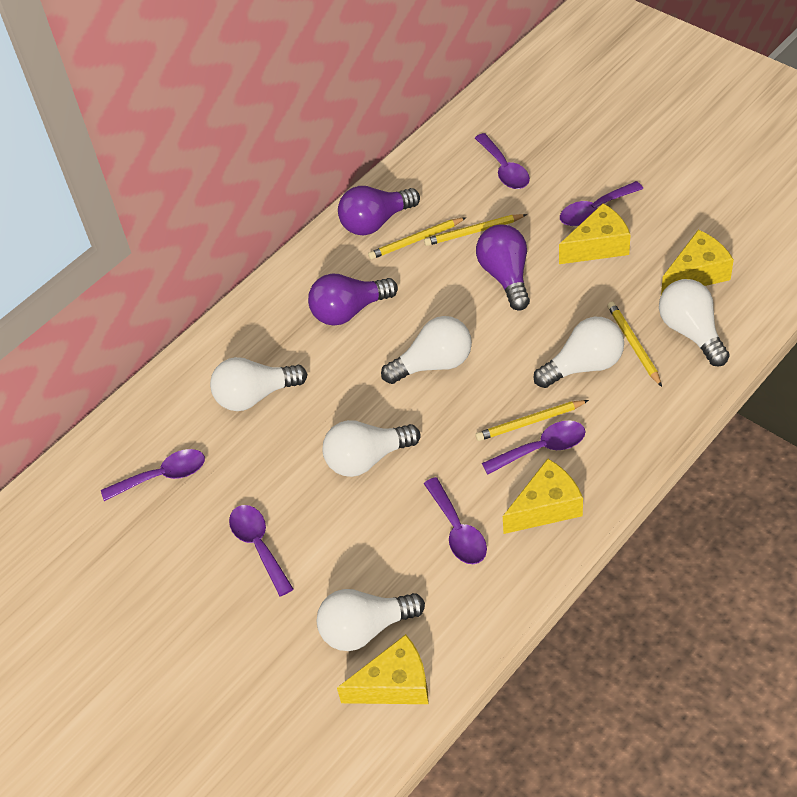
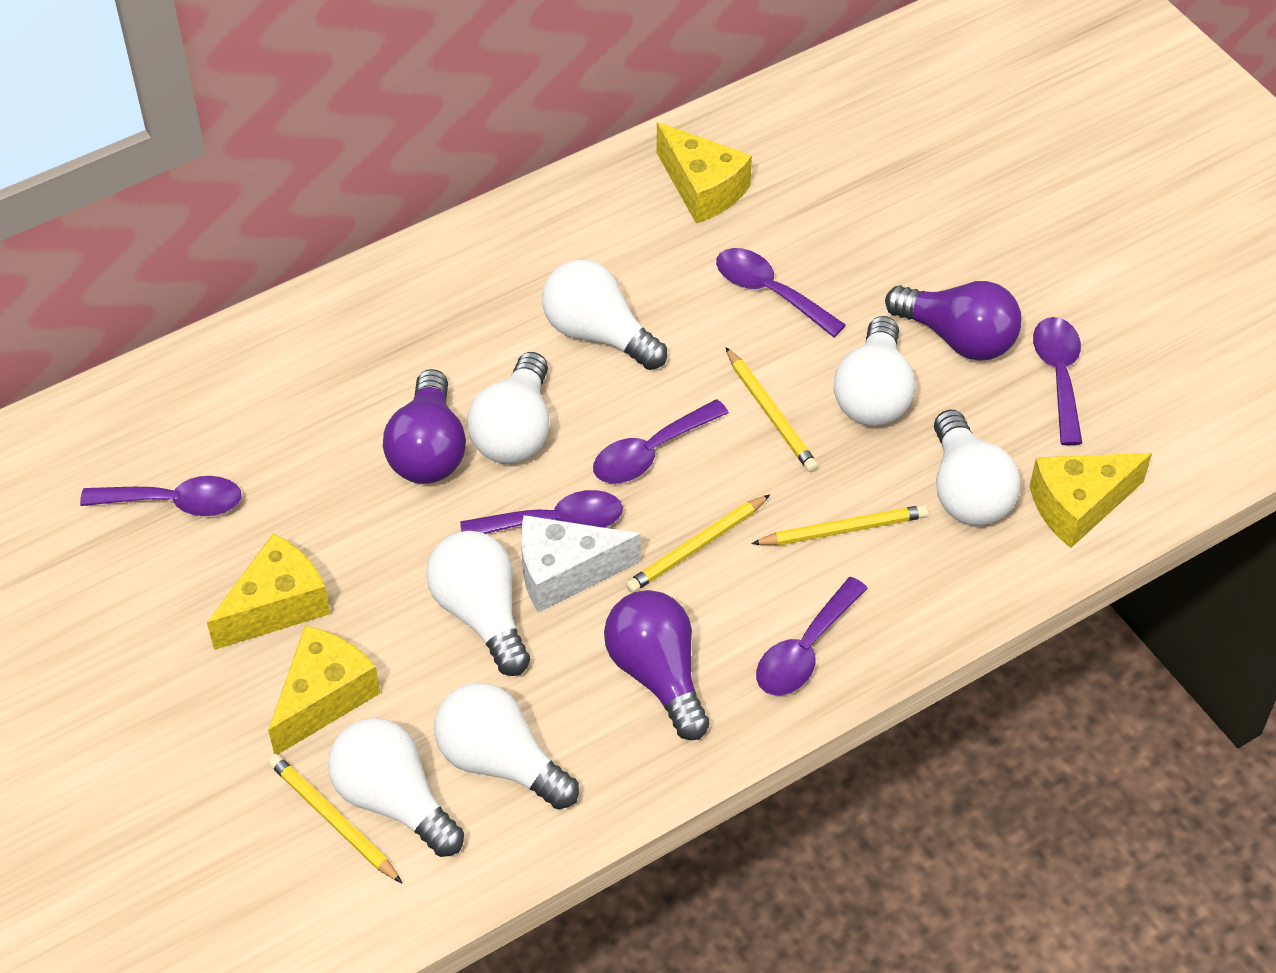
white cheese: none = 0 -> [521,515,641,613] = 1
white light bulb: [210,357,307,411] [317,589,425,651] [322,420,420,477] [381,316,472,384] [533,317,624,388] [659,279,730,366] = 6 -> [328,718,464,857] [426,531,530,676] [434,683,579,809] [467,352,549,463] [542,260,667,370] [834,316,915,426] [934,410,1021,526] = 7

